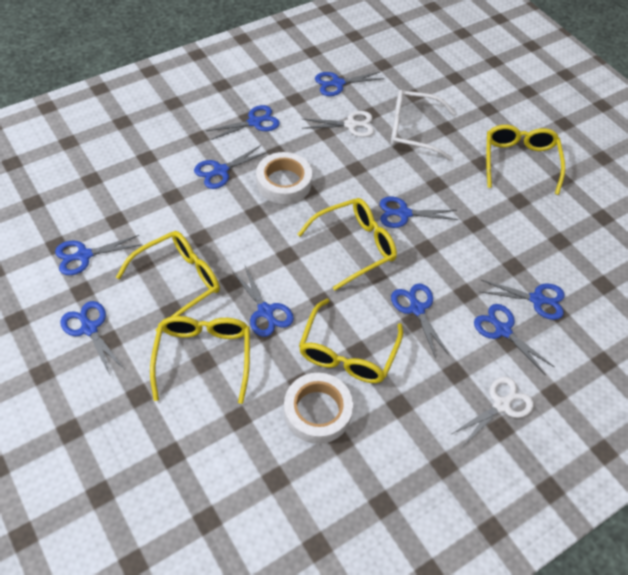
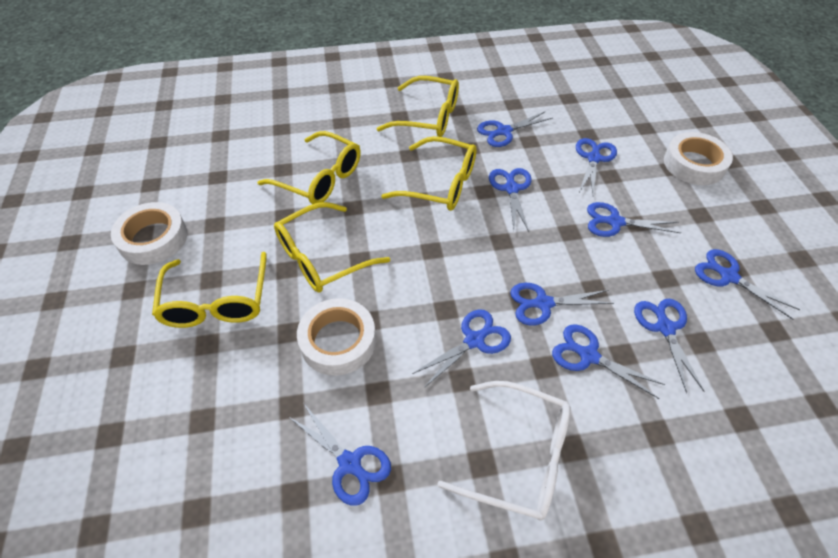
white scissors: [302,111,374,137] [452,376,534,447] = 2 -> none = 0
white tape: [256,152,312,204] [284,373,353,444] = 2 -> [111,202,187,265] [297,298,376,376] [664,132,733,185] = 3

